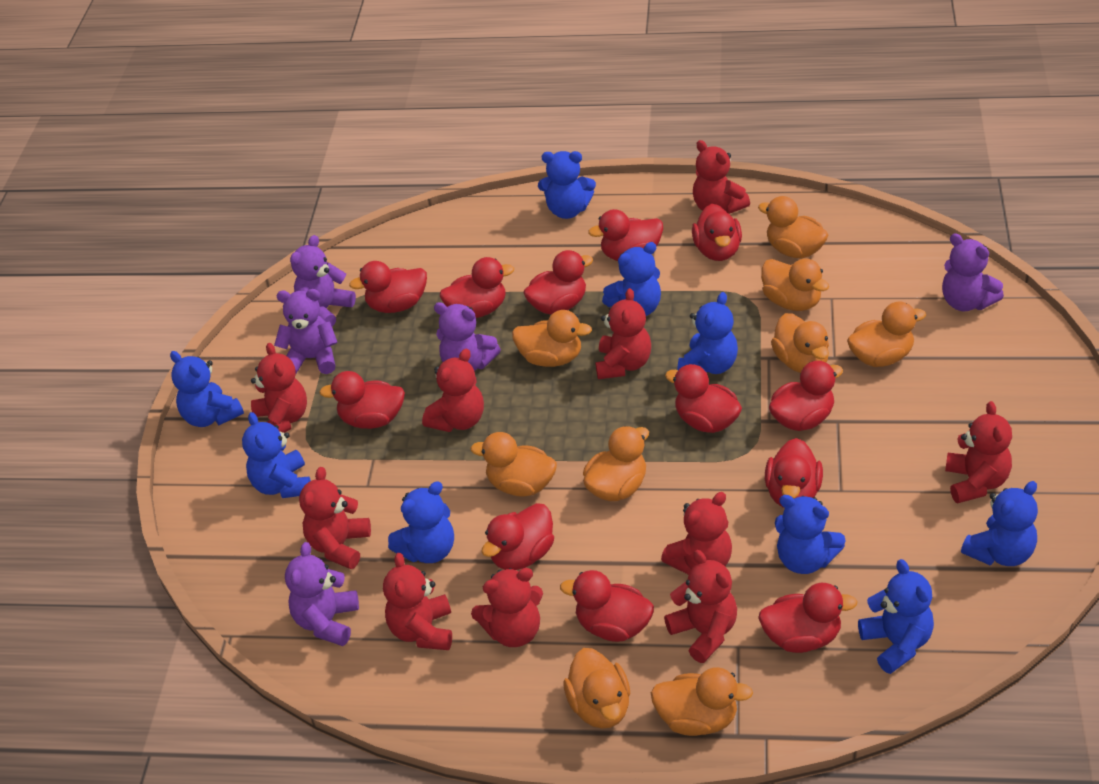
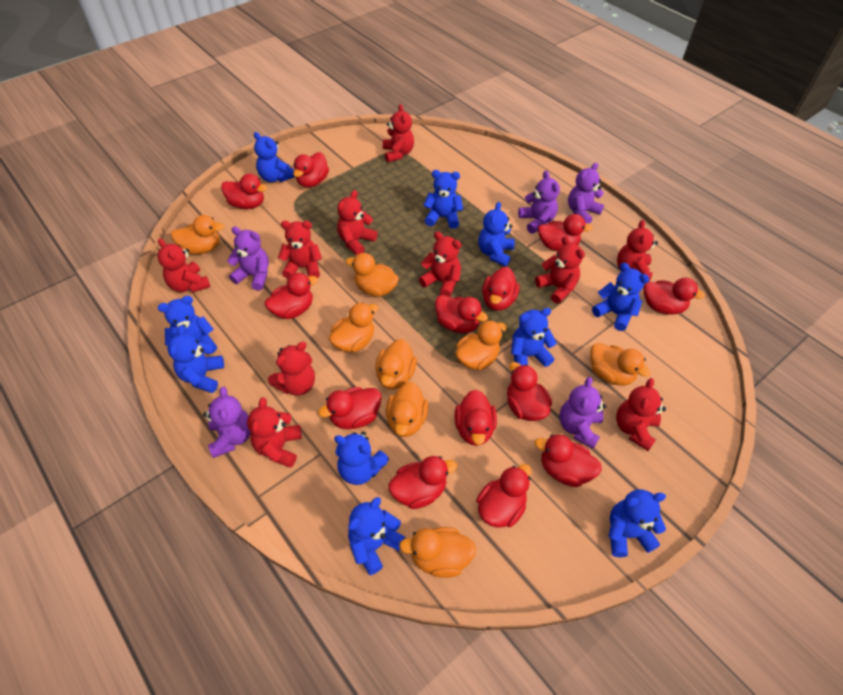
blue teddy bear: [170,351,244,427] [242,412,311,498] [388,481,454,563] [538,151,596,219] [602,242,661,316] [678,292,738,374] [775,495,846,574] [858,559,934,674] [961,481,1038,566] = 9 -> [158,296,217,354] [167,325,224,393] [254,132,295,182] [334,432,389,485] [348,497,405,575] [423,170,463,229] [478,202,515,267] [511,308,557,367] [592,263,649,331] [609,489,666,557] = 10
orange duck: [470,432,557,497] [512,310,592,367] [563,648,630,729] [583,426,649,501] [651,667,753,736] [758,196,828,258] [761,258,829,311] [771,313,829,373] [847,302,926,367] = 9 -> [171,215,224,254] [329,302,379,352] [346,253,399,297] [375,339,417,389] [386,382,428,437] [399,527,476,578] [455,320,507,370] [590,343,651,386] = 8
red duck: [319,371,405,429] [349,261,427,313] [440,257,514,318] [481,503,554,570] [523,250,593,315] [560,570,654,642] [588,209,663,261] [665,364,742,433] [692,204,742,261] [758,583,858,653] [765,438,823,508] [769,361,843,431] = 12 -> [221,174,267,209] [264,273,318,319] [293,152,329,188] [318,387,382,429] [388,456,457,509] [435,295,488,333] [455,390,497,446] [476,464,531,528] [482,267,519,311] [507,362,552,421] [535,434,602,487] [538,214,593,251] [644,278,705,315] = 13

